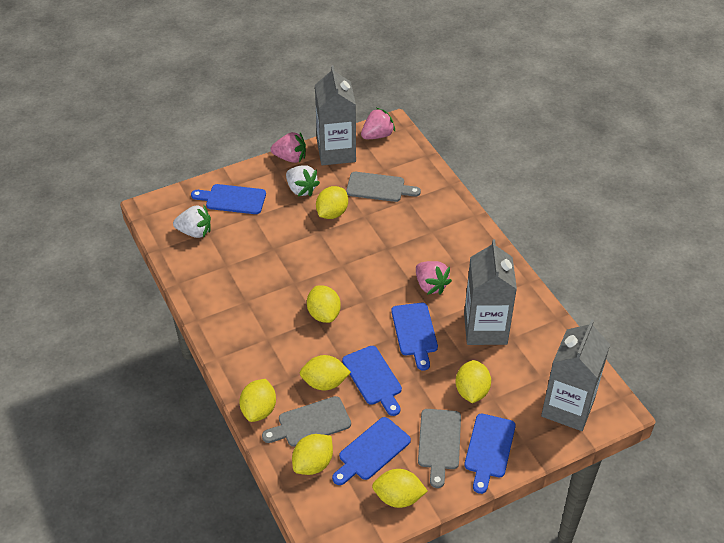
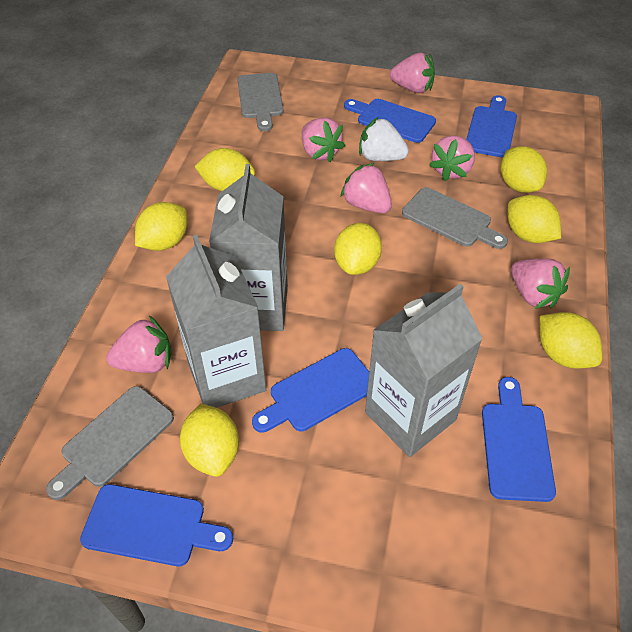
pink strawberry: [271,132,306,163] [361,108,395,139] [416,261,452,295] = 3 -> [106,315,171,373] [302,117,345,162] [341,163,392,213] [390,53,435,93] [429,135,475,181] [511,258,570,309] = 6
white strawberry: [173,206,211,238] [286,165,320,197] = 2 -> [359,117,409,161] = 1

